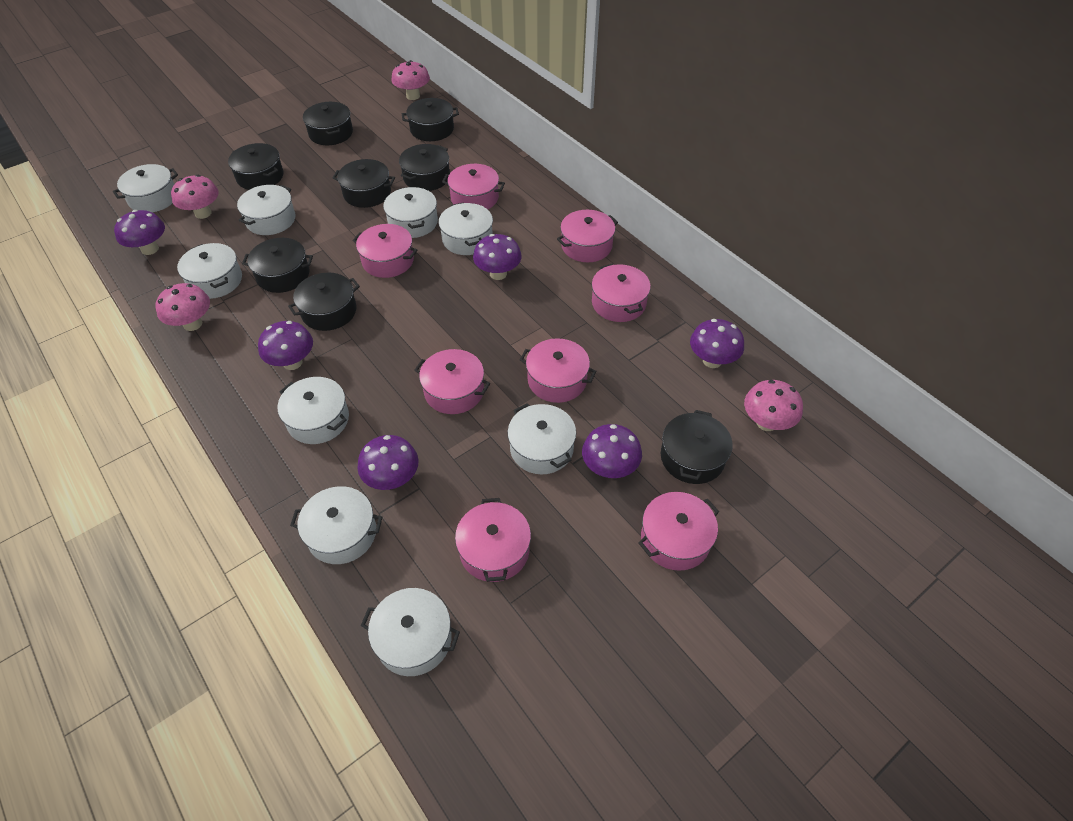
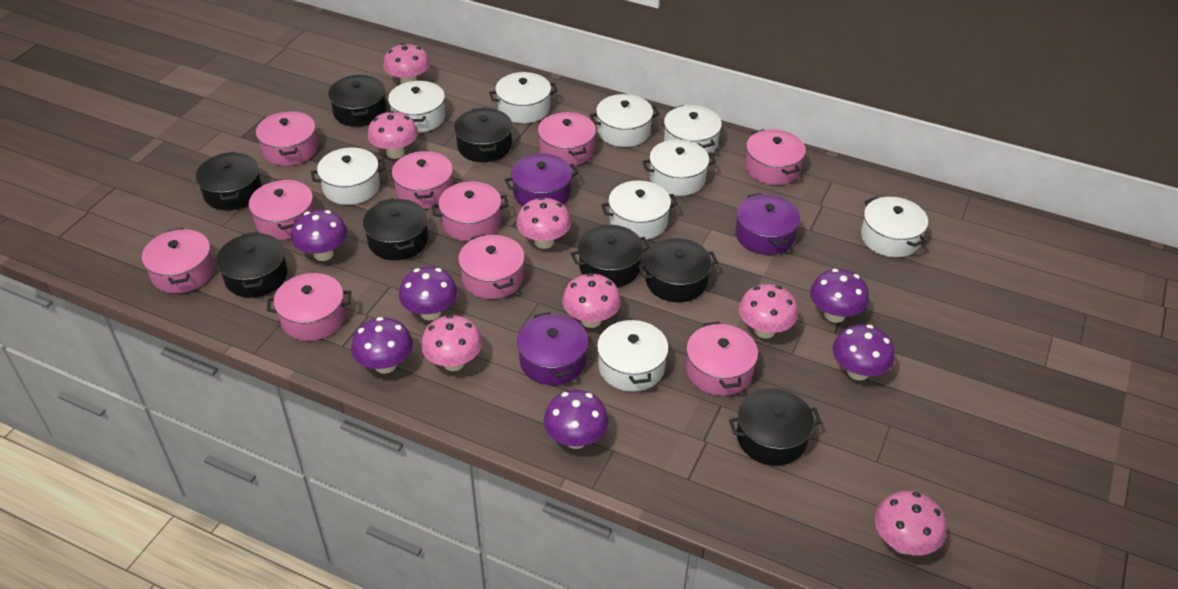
pink mushroom: [155,283,210,331] [171,175,219,219] [391,60,430,100] [744,380,803,431] = 4 -> [367,111,418,159] [383,43,430,84] [421,315,482,371] [517,197,571,249] [562,273,621,328] [739,284,798,338] [875,491,946,555] = 7
pink pot: [353,224,417,278] [415,349,490,414] [442,164,505,209] [455,498,531,582] [520,338,597,403] [557,210,618,262] [592,264,651,322] [638,492,719,571] = 8 -> [142,228,214,293] [249,179,314,240] [256,111,318,166] [267,273,351,341] [392,150,453,209] [432,181,509,241] [458,234,525,299] [538,112,596,166] [686,322,758,396] [745,129,806,185] = 10
purple pot: none = 0 -> [505,153,579,206] [517,312,588,385] [736,193,800,255] = 3

